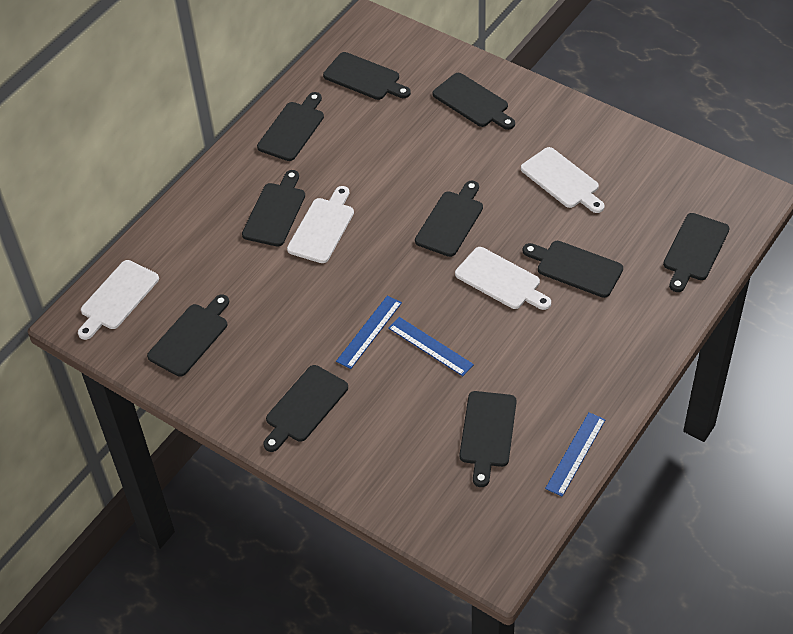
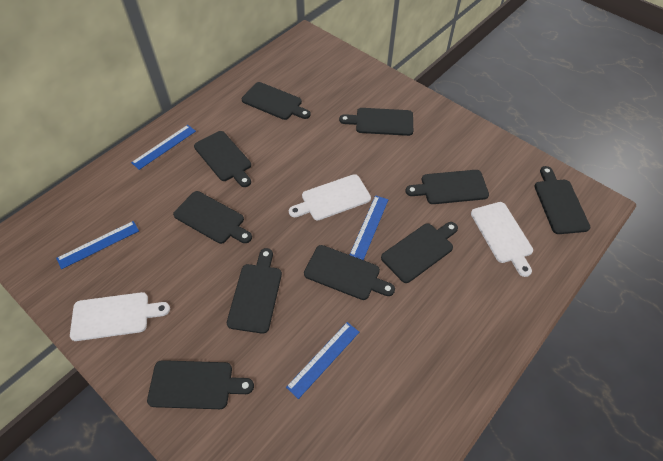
blue ruler: [336,296,402,369] [388,317,474,376] [545,412,606,497] = 3 -> [56,221,139,269] [131,125,196,170] [286,322,359,399] [350,195,388,260] = 4
white cutting board: [78,260,159,340] [287,186,354,263] [455,247,551,310] [521,147,605,213] = 4 -> [70,292,170,341] [289,174,371,220] [471,202,533,277] = 3

